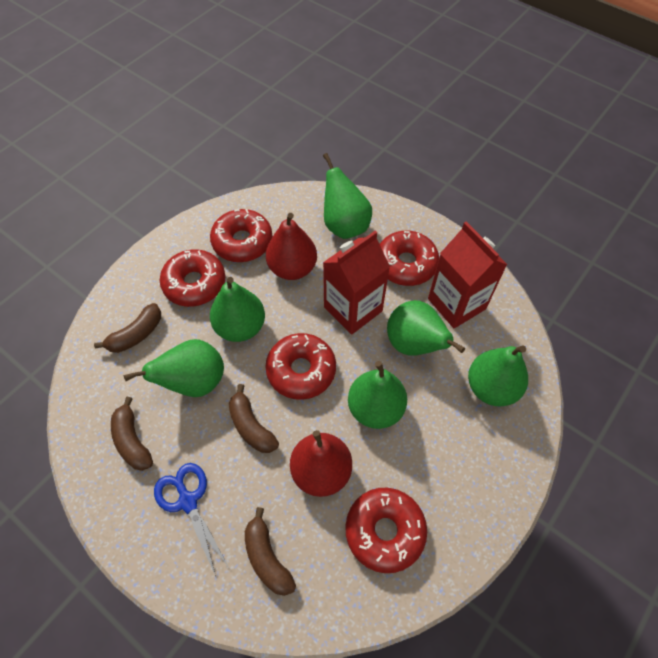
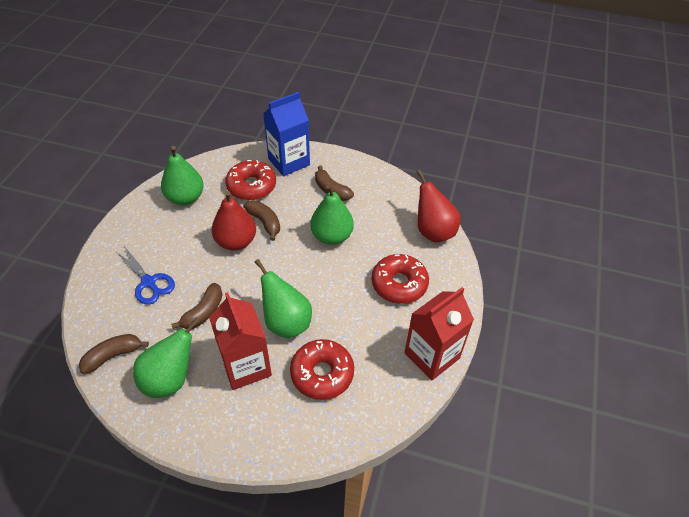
blue carton: none = 0 -> [263,92,310,176] = 1
green pear: [124,339,224,397] [210,277,265,342] [323,153,372,239] [348,361,407,429] [387,300,465,356] [468,345,528,407] = 6 -> [133,317,200,398] [161,146,204,205] [255,259,312,338] [310,184,354,245] = 4
red donut: [160,249,225,307] [210,209,272,262] [265,333,336,400] [345,488,427,573] [380,231,439,286] = 5 -> [225,160,276,200] [290,339,354,400] [372,254,429,304] = 3

